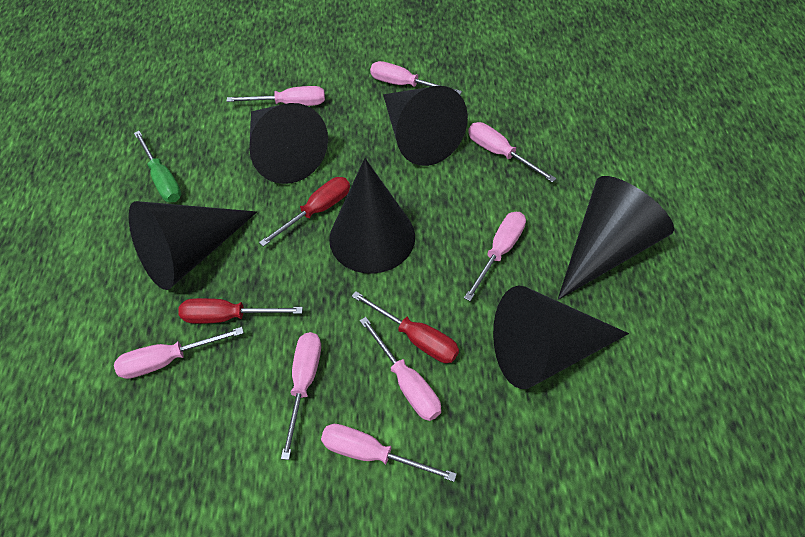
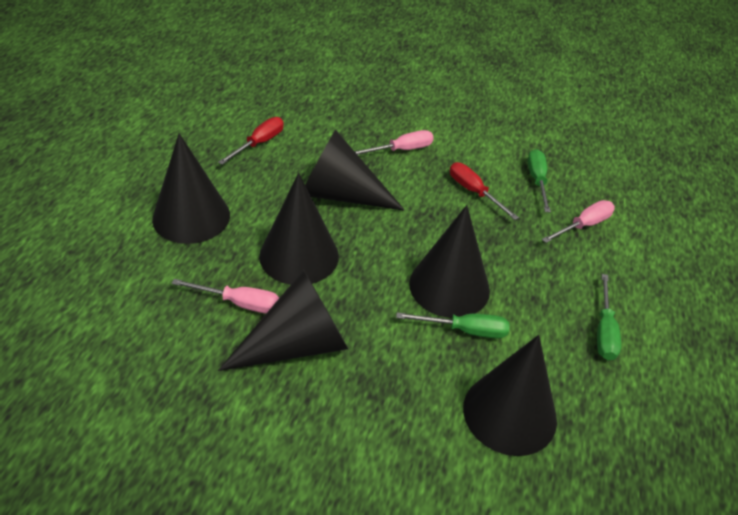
green screwdriver: [134,131,181,202] = 1 -> [396,312,510,338] [528,149,551,212] [597,274,621,360] = 3
pink screwdriver: [114,327,244,379] [227,86,325,106] [281,332,321,460] [321,424,457,482] [360,317,441,421] [370,61,462,94] [464,212,526,301] [468,122,556,183] = 8 -> [172,279,279,314] [354,130,434,155] [542,200,615,243] = 3
red screwdriver: [179,298,303,324] [259,177,350,247] [352,291,459,363] = 3 -> [218,117,284,165] [450,162,519,220] = 2

